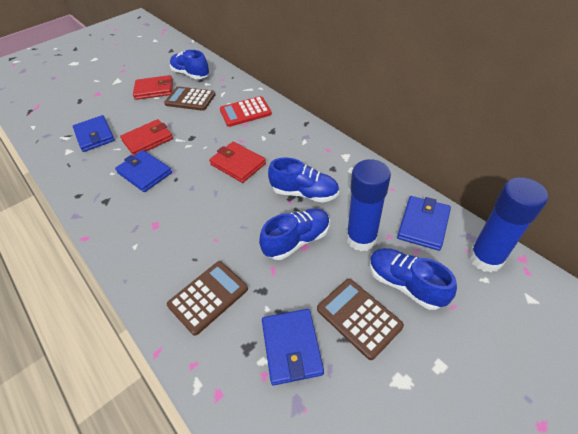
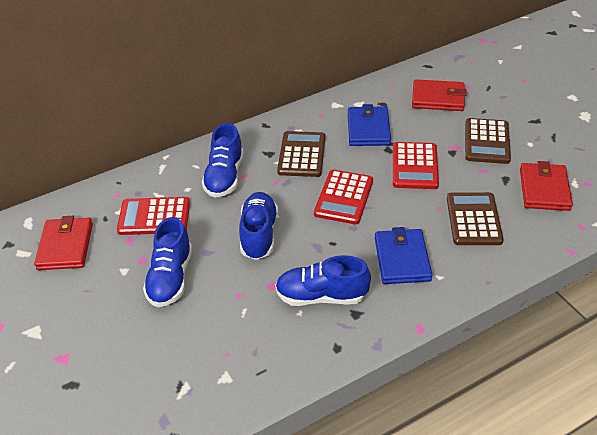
blue glue stick: [346,159,391,251] [469,177,548,273] = 2 -> none = 0
blue wallet: [73,115,115,152] [115,150,172,192] [262,309,324,385] [397,196,451,251] = 4 -> [348,104,391,146] [375,227,432,284] = 2
red calculator: [220,96,272,127] = 1 -> [117,197,190,235] [314,170,373,224] [393,142,439,189] = 3

